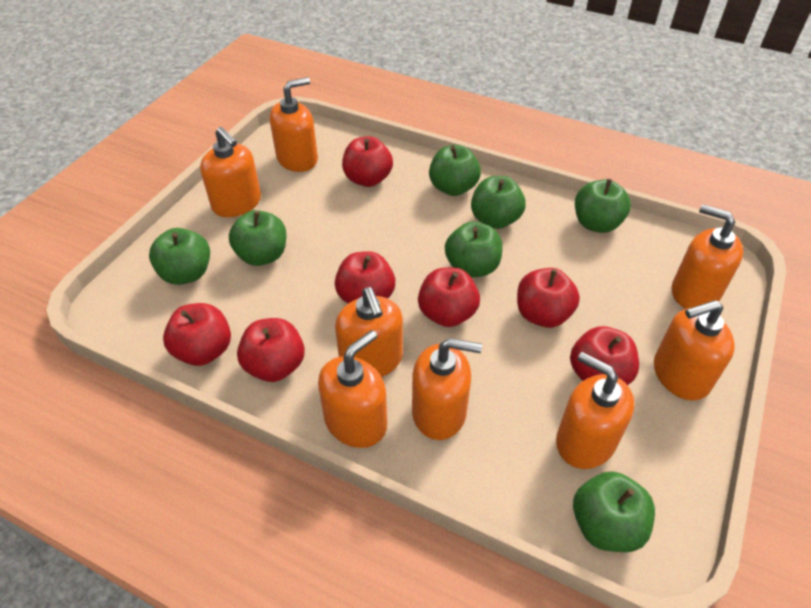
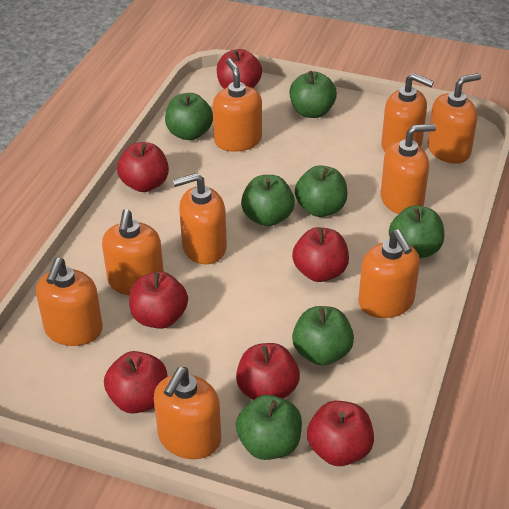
orange soap dispenser: [200,127,261,217] [270,77,318,172] [318,330,387,448] [335,287,403,377] [412,338,482,440] [556,352,634,469] [654,300,735,401] [672,204,743,309] = 8 -> [36,258,103,346] [102,209,164,295] [154,367,221,459] [173,173,227,265] [212,58,262,152] [359,230,420,318] [381,73,434,152] [381,124,436,214] [427,73,481,164] = 9

